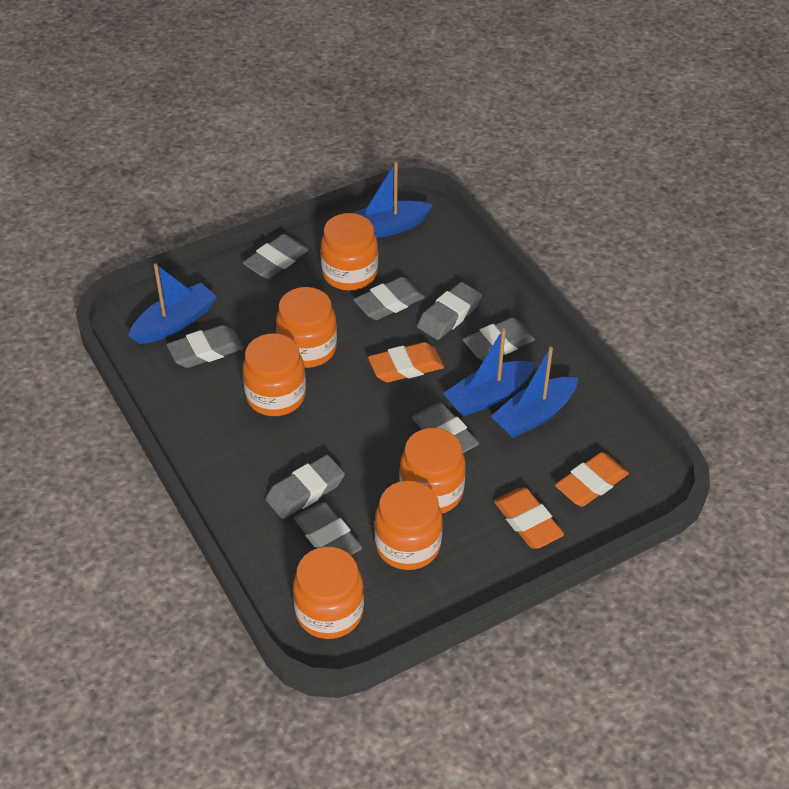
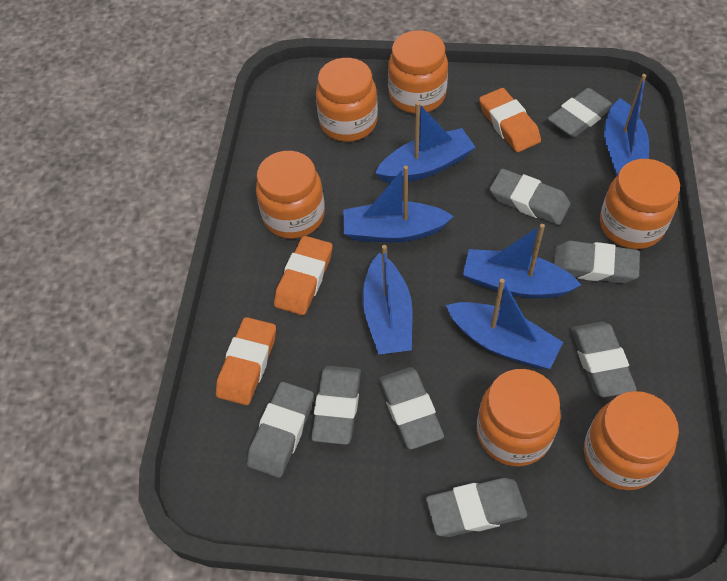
blue boat: [128,264,217,344] [353,161,433,238] [443,328,536,416] [491,347,578,438] = 4 -> [343,166,454,242] [363,245,412,355] [375,102,476,183] [446,279,563,369] [463,224,581,298] [604,74,649,176] = 6

